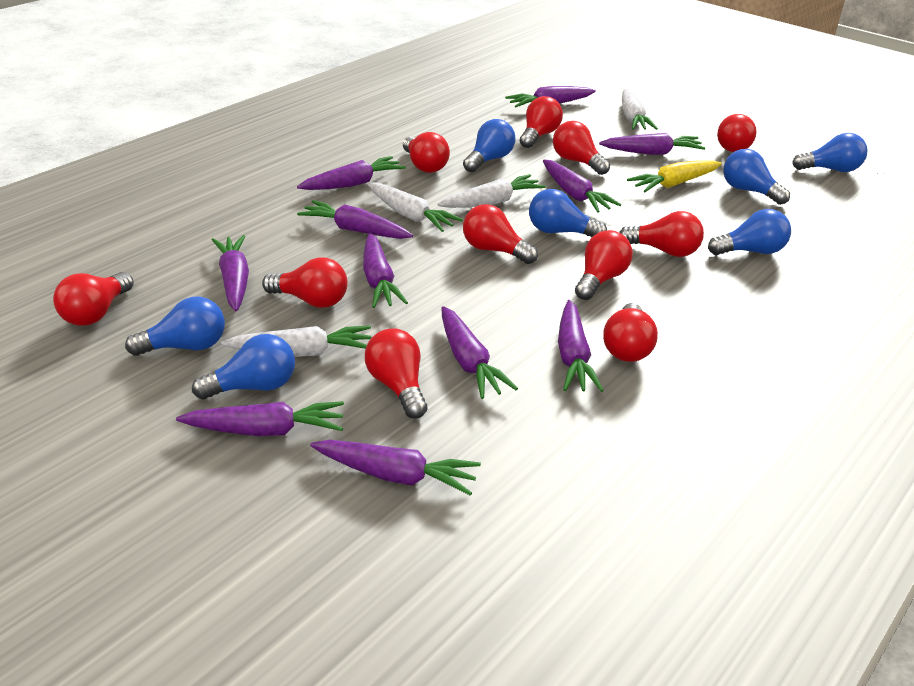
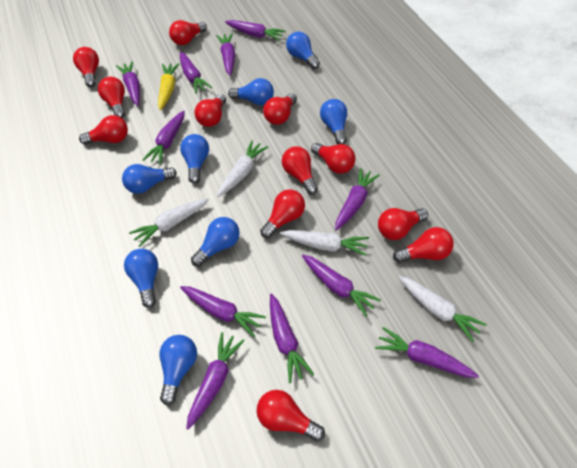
blue light bulb: [125,297,225,356] [192,334,295,400] [463,119,515,172] [529,189,607,237] [708,209,791,255] [723,149,790,205] [792,133,867,172] = 7 -> [122,164,177,194] [124,249,158,308] [159,335,197,406] [180,134,209,184] [191,217,240,267] [228,78,274,105] [286,32,320,69] [320,99,347,144] = 8
red light bulb: [53,272,134,326] [262,257,348,308] [365,328,427,419] [403,132,450,173] [463,204,538,264] [520,96,563,148] [553,121,610,175] [575,230,633,300] [603,303,658,362] [619,211,704,257] [717,114,757,152] = 11 -> [73,47,99,87] [79,115,128,145] [98,77,125,118] [169,20,207,45] [194,94,226,127] [257,390,325,442] [260,189,305,238] [263,93,297,125] [282,146,318,194] [311,143,355,174] [378,208,428,240] [393,227,454,263] = 12

